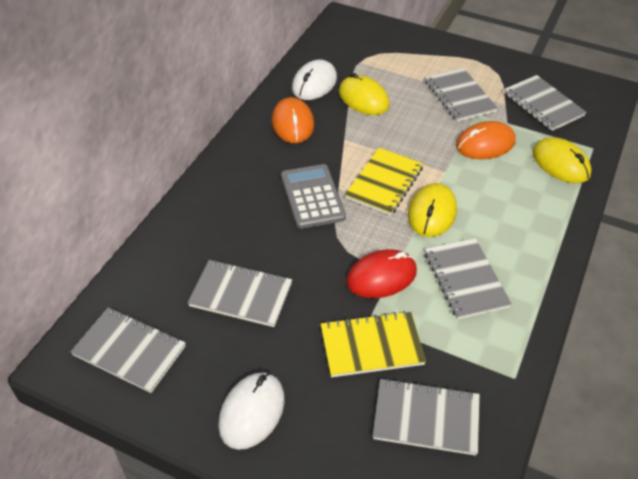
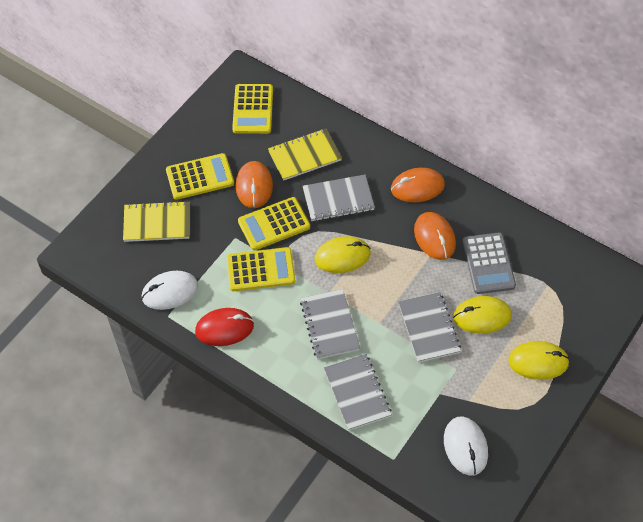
grey notebook: [71,307,186,393] [188,260,292,327] [373,378,480,456] [425,68,498,122] [425,238,512,320] [504,75,587,131] = 6 -> [300,289,360,359] [303,175,375,221] [324,354,392,431] [398,292,461,363] = 4
orange mouse: [272,97,314,143] [456,121,516,159] = 2 -> [236,161,273,208] [391,168,445,202] [414,212,456,260] = 3
yellow calculator: none = 0 -> [166,153,234,200] [227,247,295,291] [232,84,273,134] [238,197,310,251] = 4

